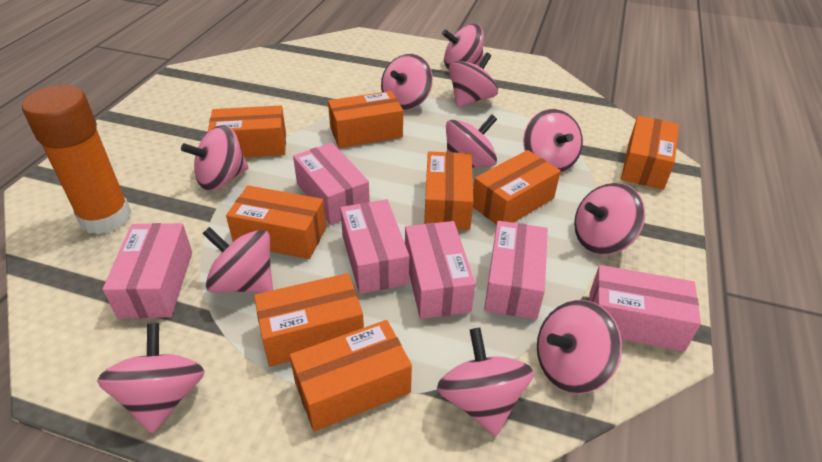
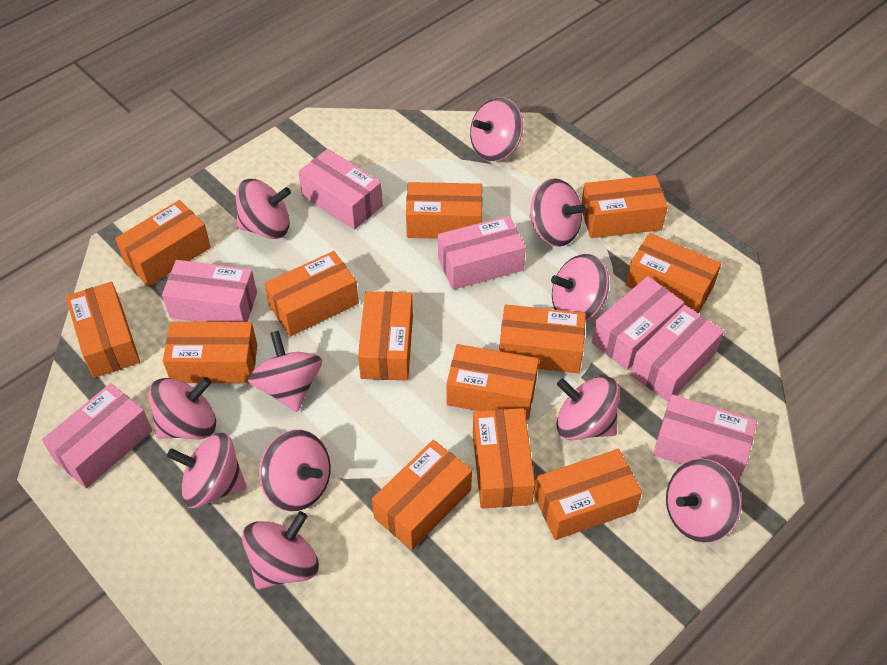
orange box: [208,106,286,158] [226,185,326,259] [254,273,364,367] [290,320,412,431] [328,91,403,148] [424,151,474,230] [473,150,561,225] [621,116,679,190] = 8 -> [66,282,140,378] [115,200,211,287] [163,322,257,383] [264,251,359,337] [358,291,413,380] [372,440,472,550] [406,182,482,239] [447,344,539,420] [473,408,535,509] [499,305,586,373] [534,449,642,540] [581,175,668,238] [626,233,721,313] = 13
orange glue stick: [22,85,131,234] = 1 -> none = 0
pink box: [103,223,192,318] [293,143,370,225] [340,199,409,294] [405,221,476,319] [484,221,548,320] [589,265,701,352] = 6 -> [42,383,152,488] [162,260,257,322] [298,149,383,230] [438,216,526,290] [592,276,684,370] [630,305,724,402] [653,394,757,482] = 7

